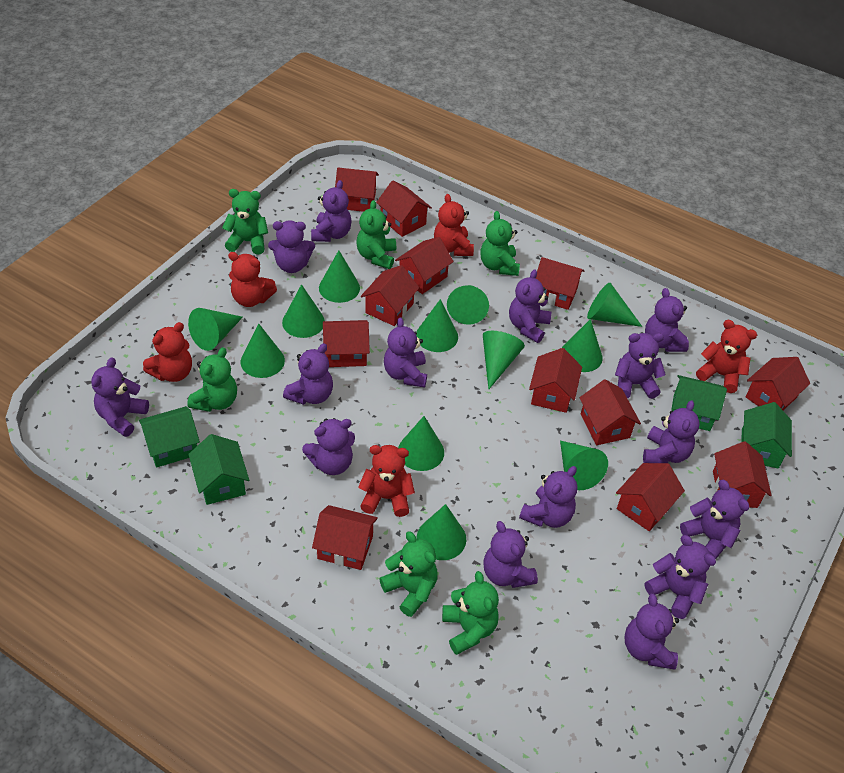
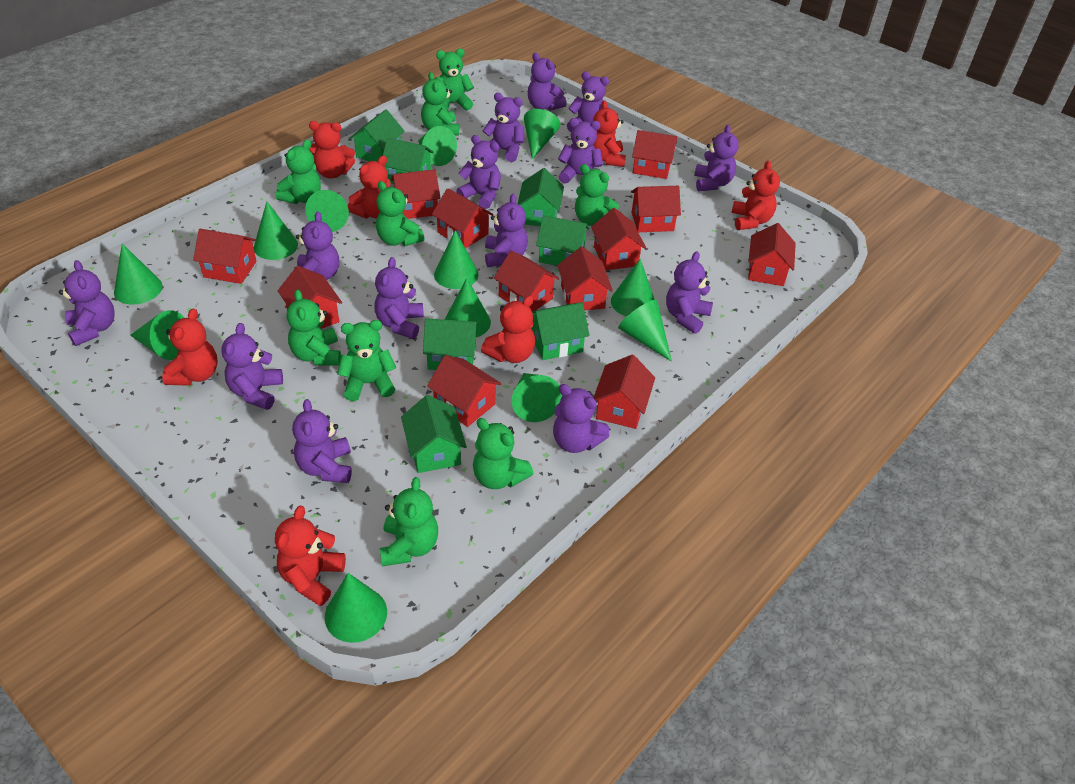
green house: [139,406,200,467] [188,434,249,505] [671,375,727,431] [741,402,792,468] = 4 -> [349,109,404,162] [383,138,434,184] [401,395,467,473] [423,318,478,370] [517,168,564,226] [531,302,590,360] [536,215,590,266] = 7
green teddy bear: [187,347,237,412] [222,189,268,255] [357,200,396,269] [379,531,438,617] [442,571,499,655] [480,211,520,276] = 6 -> [276,139,321,204] [287,289,341,366] [337,320,397,401] [376,181,424,246] [380,477,438,566] [421,72,459,135] [435,49,474,110] [473,418,533,489] [575,164,619,226] = 9
purple teddy bear: [91,357,149,437] [268,220,315,273] [283,343,333,405] [302,418,355,475] [311,180,352,242] [384,317,427,388] [483,521,538,588] [509,269,551,343] [519,466,577,528] [615,333,666,399] [624,593,679,670] [643,400,699,463] [645,288,689,352] [645,535,716,619] [680,480,750,560] = 15 -> [59,260,115,346] [221,323,283,410] [292,399,352,483] [296,211,339,280] [374,257,424,339] [456,135,501,209] [483,93,524,162] [485,194,528,267] [528,53,567,111] [553,384,610,453] [558,118,603,184] [567,71,609,132] [666,251,713,334] [694,124,739,191] = 14
red teddy bear: [143,322,192,382] [228,252,277,307] [358,445,415,517] [434,194,474,256] [696,320,757,393] = 5 -> [162,309,217,386] [275,506,346,606] [309,121,355,178] [348,156,391,219] [481,296,535,363] [593,100,626,167] [731,160,780,230] = 7

